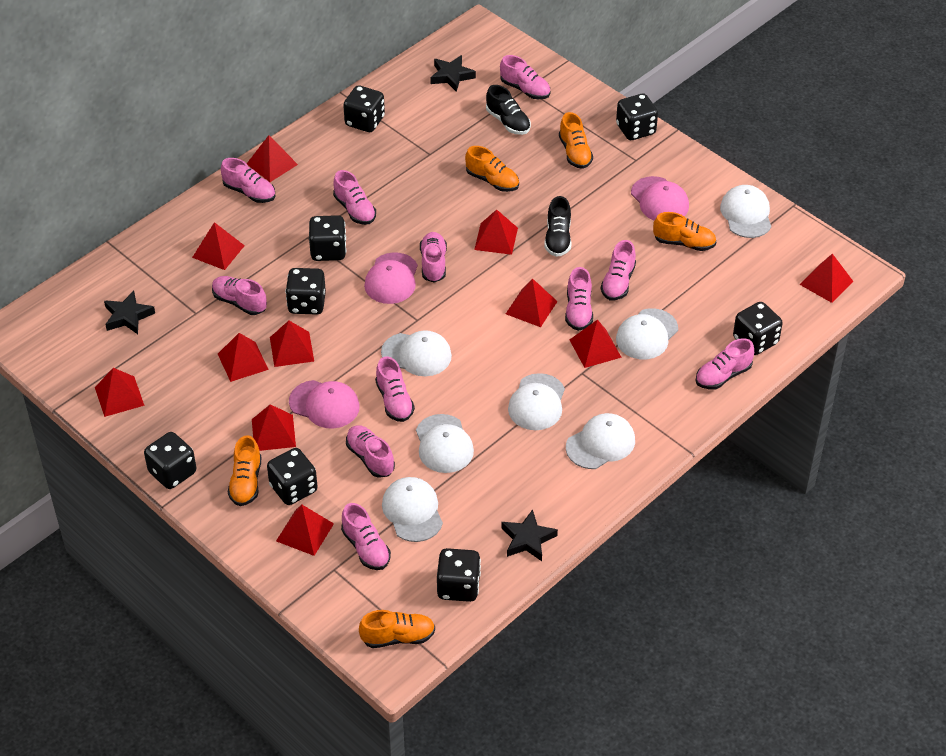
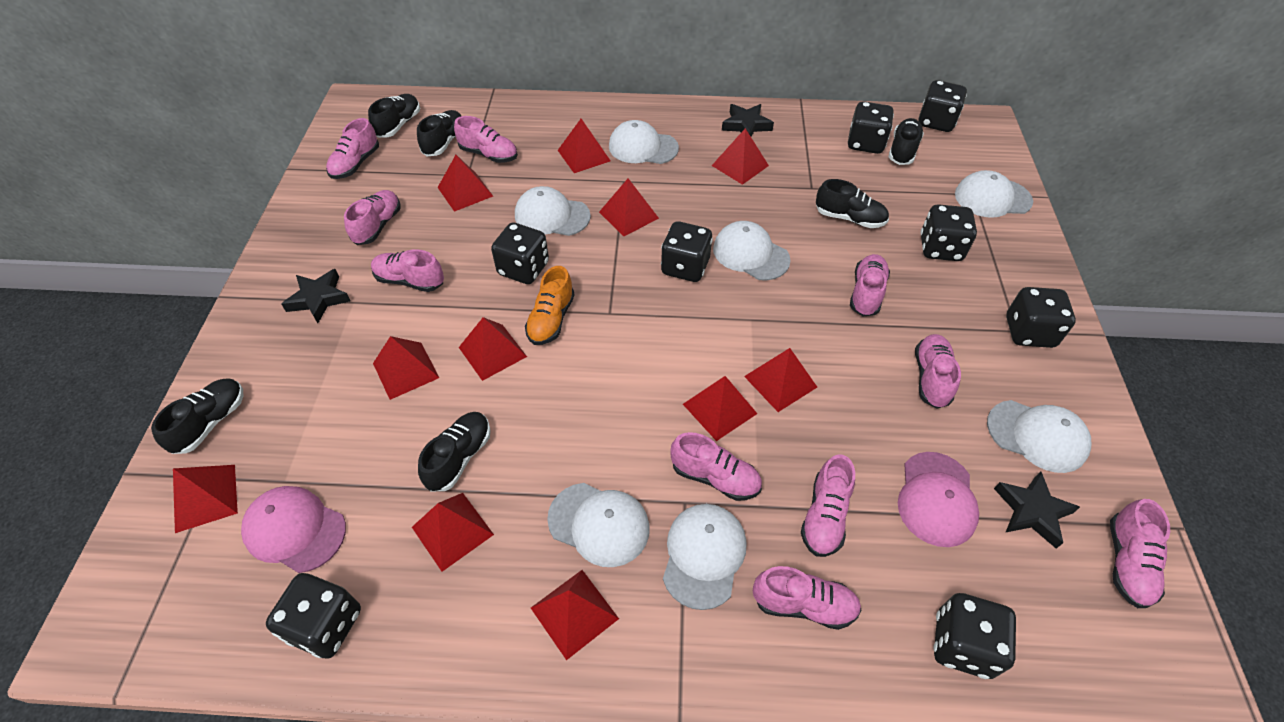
black shoe: [486,85,531,135] [544,196,572,257] = 2 -> [151,378,243,454] [368,94,420,138] [417,110,461,156] [418,412,491,491] [816,179,889,228] [889,118,924,165] = 6
orange shoe: [228,435,262,506] [359,610,435,648] [465,146,519,192] [559,112,593,169] [653,212,716,251] = 5 -> [525,266,574,345] = 1
pink cap: [289,380,360,428] [364,252,418,304] [631,176,689,221] = 3 -> [241,486,346,573] [898,452,979,547] = 2
pink shoe: [212,276,267,315] [221,158,275,203] [333,170,376,225] [341,503,391,570] [346,425,395,478] [375,356,415,422] [420,232,447,283] [500,55,550,99] [565,267,593,331] [601,240,636,300] [695,338,754,389] = 11 -> [326,118,379,179] [344,190,401,245] [371,249,444,292] [454,116,518,163] [670,432,762,501] [753,566,862,630] [801,454,855,557] [850,254,890,316] [915,334,961,409] [1110,499,1170,608] = 10

